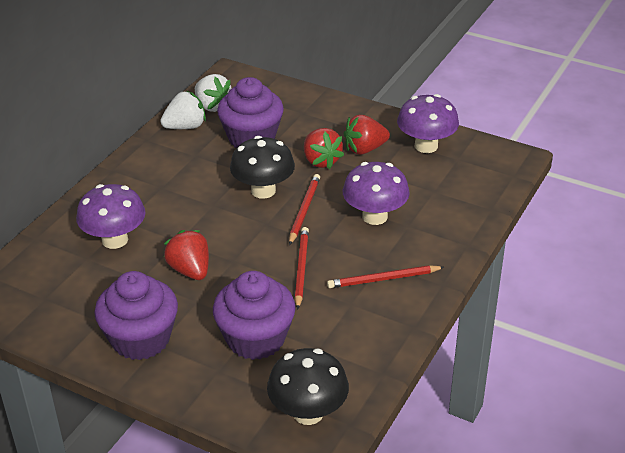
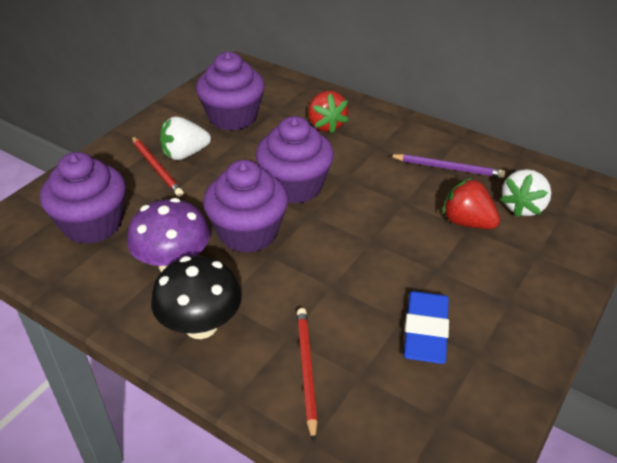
black mushroom: [230,136,295,199] [267,348,349,425] = 2 -> [151,256,242,339] = 1
blue eraser: none = 0 -> [403,291,449,364] = 1
purple cupcake: [94,271,178,360] [213,271,296,360] [217,77,284,148] = 3 -> [40,152,126,244] [196,52,265,131] [203,160,288,253] [255,116,334,204] = 4
purple mushroom: [76,184,145,249] [343,162,410,225] [397,94,459,153] = 3 -> [127,198,210,272] = 1
purple pencil: none = 0 -> [389,154,505,178] = 1
red pencil: [289,174,320,245] [295,227,309,310] [327,265,444,288] = 3 -> [132,136,184,197] [297,308,318,442] = 2
red strawberry: [164,230,209,280] [304,128,344,169] [344,115,390,155] = 3 -> [308,91,349,134] [442,178,500,229] = 2

